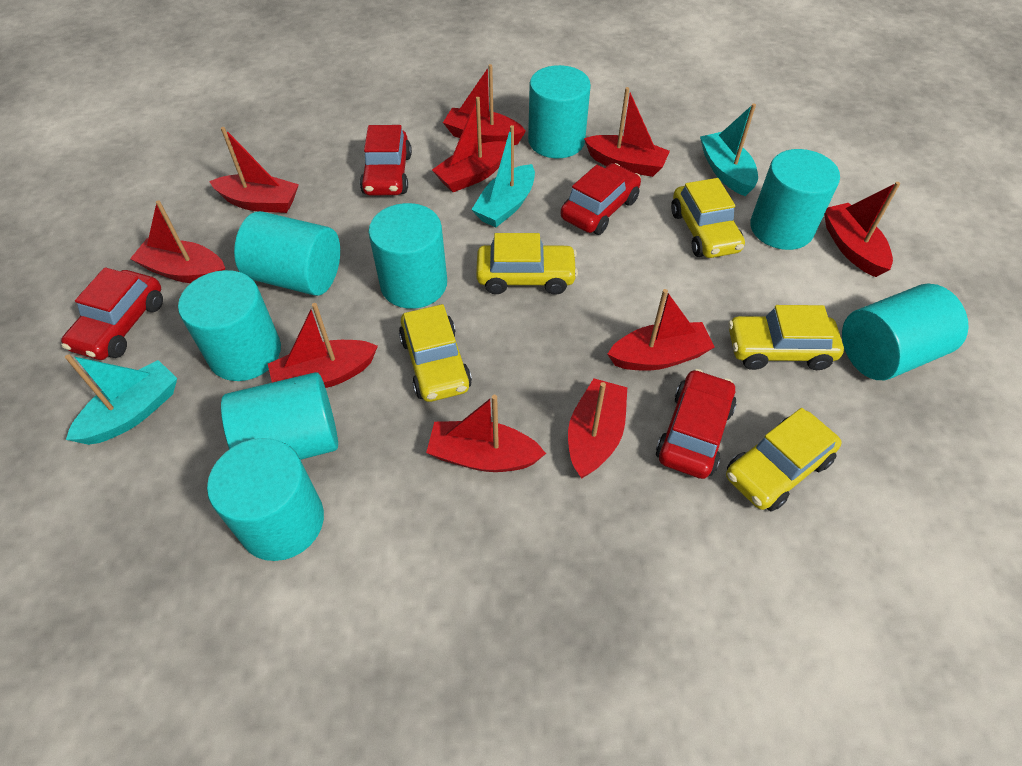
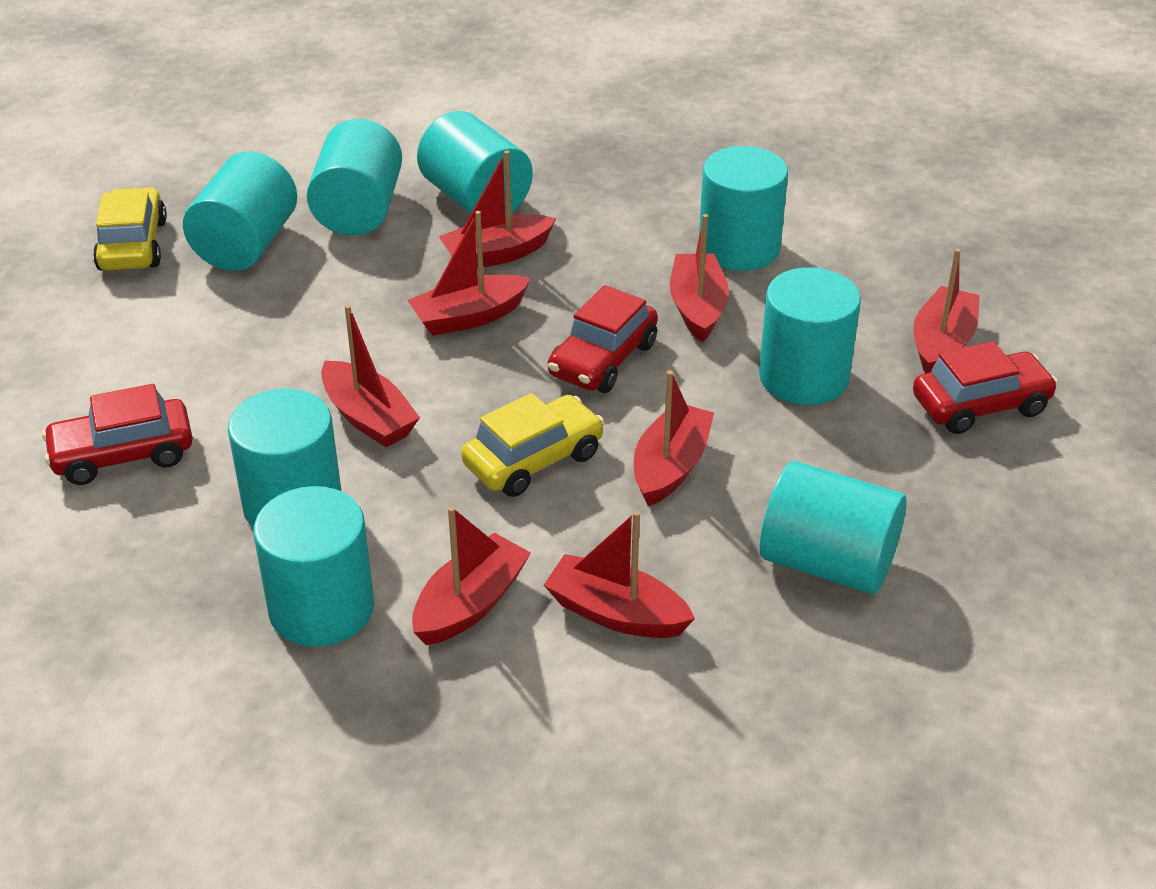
red boat: [130,200,225,283] [209,127,299,213] [268,303,378,388] [426,395,546,472] [432,97,506,192] [443,64,526,145] [568,378,627,479] [584,87,670,177] [608,289,715,371] [824,182,900,277] = 10 -> [321,305,420,447] [408,211,531,336] [412,506,531,645] [439,150,556,268] [544,511,695,638] [634,370,714,506] [670,214,729,342] [913,248,980,373] = 8
red car: [61,267,163,360] [360,125,412,196] [561,163,641,235] [656,369,736,479] = 4 -> [42,384,193,485] [548,285,658,393] [913,341,1058,434] = 3
turquoise boat: [65,354,177,445] [471,125,535,227] [700,103,758,196] = 3 -> none = 0
yellow car: [399,304,472,402] [476,233,578,295] [671,178,745,258] [726,408,842,512] [728,305,844,370] = 5 -> [93,187,167,270] [461,393,605,497] = 2

